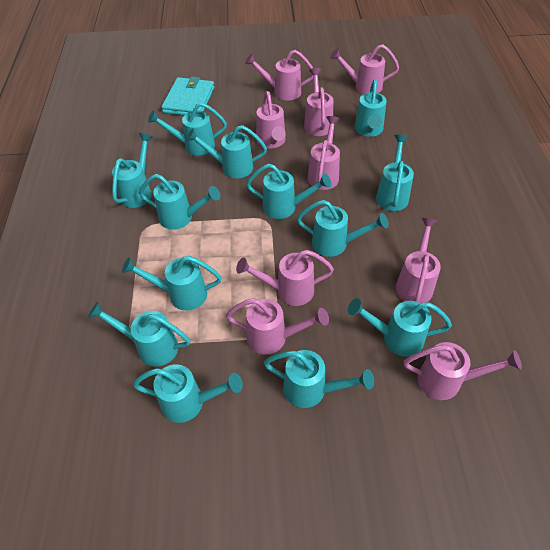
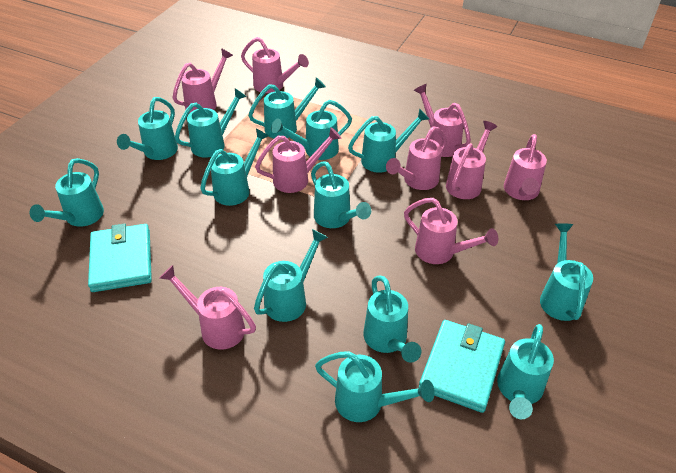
turquoise wallet: [161,76,214,115] = 1 -> [88,224,152,292] [419,320,505,413] = 2

